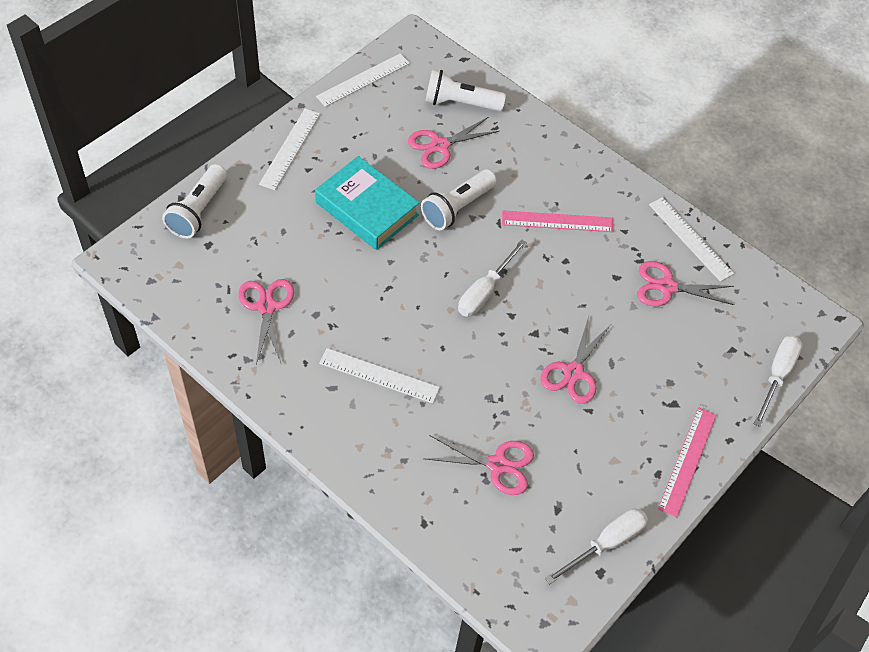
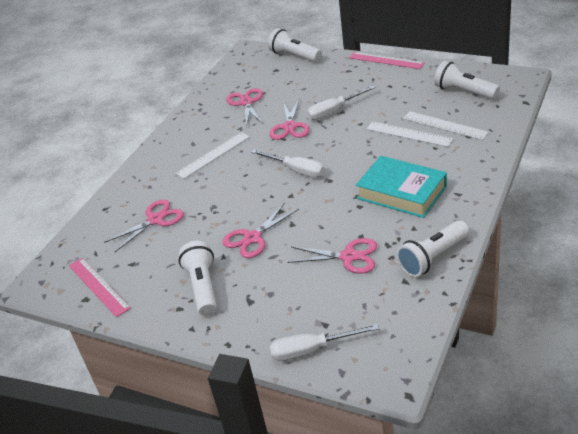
white flashlight: [162,164,227,239] [421,169,497,230] [425,69,506,111] = 3 -> [179,241,217,316] [268,28,322,62] [396,220,469,277] [434,61,500,100] = 4
white ruler: [259,109,320,190] [316,54,410,107] [319,348,440,403] [649,197,734,282] = 4 -> [175,132,250,179] [366,121,454,147] [403,111,489,140] = 3

